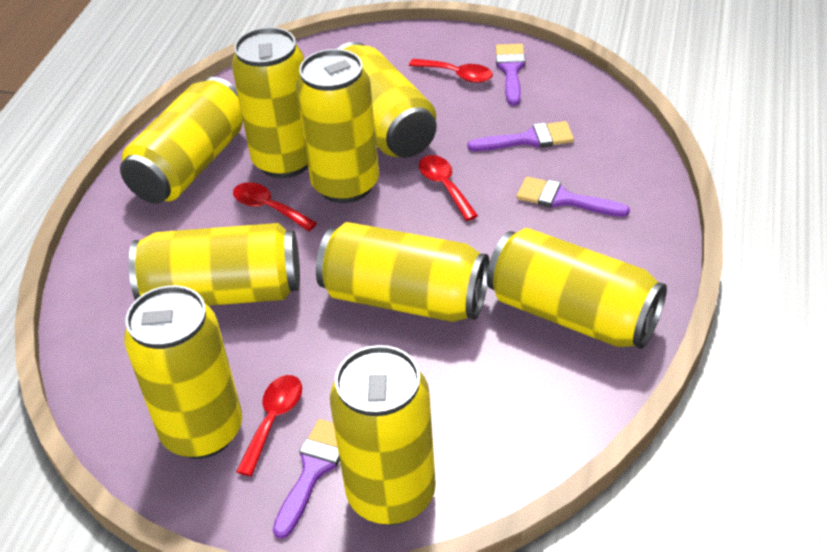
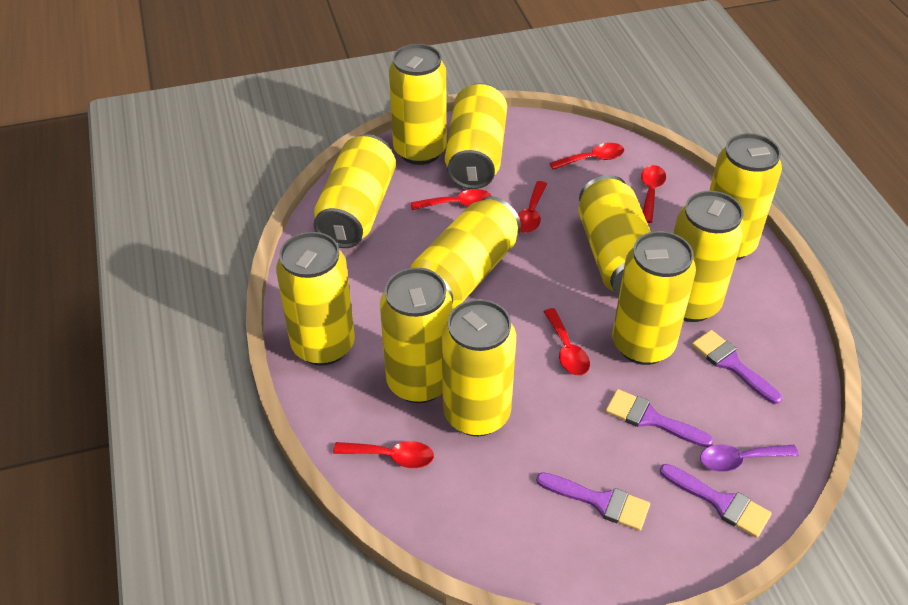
purple spoon: none = 0 -> [700,444,799,472] = 1
red spoon: [233,182,317,231] [236,375,302,477] [409,59,493,83] [419,155,478,221] = 4 -> [333,441,434,468] [411,189,491,210] [518,181,547,233] [543,308,590,376] [550,143,624,170] [641,165,666,223] = 6
yellow can: [120,77,243,204] [124,285,242,459] [129,223,300,306] [232,27,308,178] [296,49,379,203] [316,222,490,322] [330,345,436,525] [337,42,437,158] [487,228,667,349] = 9 -> [276,232,355,366] [314,134,396,248] [380,268,452,403] [389,44,447,165] [411,196,521,309] [442,299,516,436] [445,83,507,189] [578,175,651,295] [612,231,696,365] [673,191,745,322] [709,133,782,260] = 11

